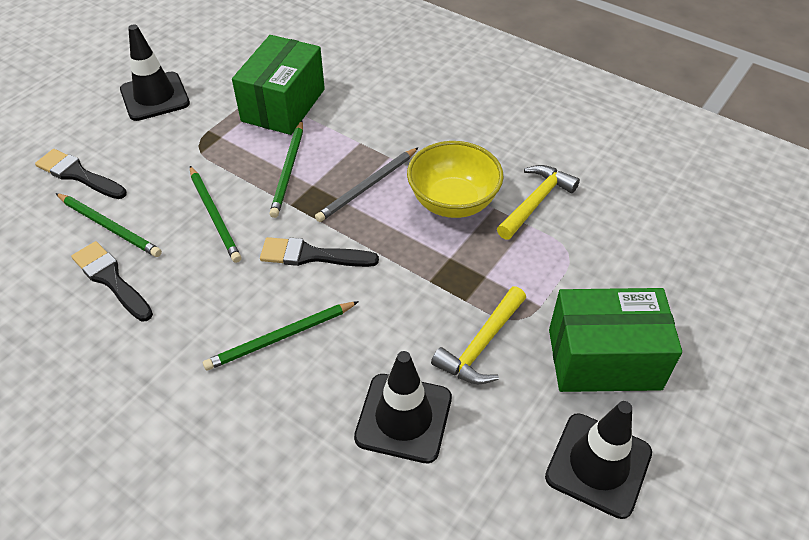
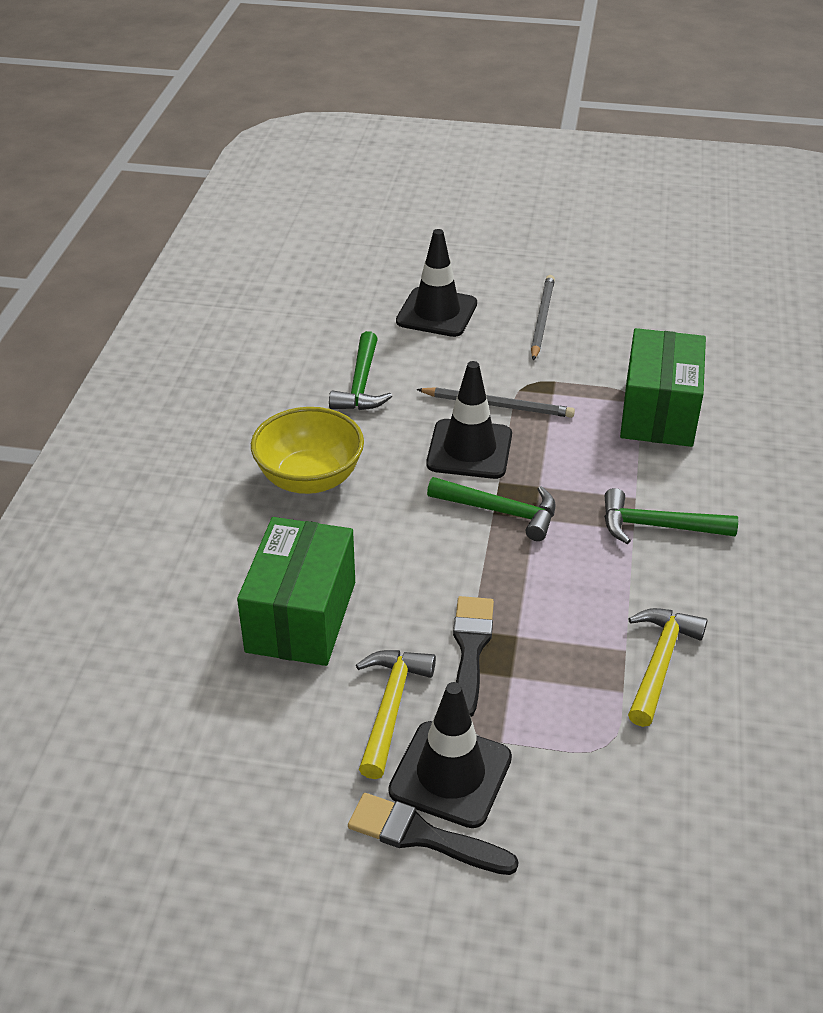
black brush: [35,149,127,199] [71,241,153,321] [260,237,379,267] = 3 -> [348,793,519,875] [453,596,494,717] = 2
green hammer: none = 0 -> [329,331,392,410] [427,477,555,541] [604,488,738,544] = 3
green pencil: [56,193,162,257] [190,166,241,263] [203,301,359,371] [269,121,303,218] = 4 -> none = 0
grey pencil: [315,147,419,222] = 1 -> [416,387,575,418] [531,275,555,360] = 2

